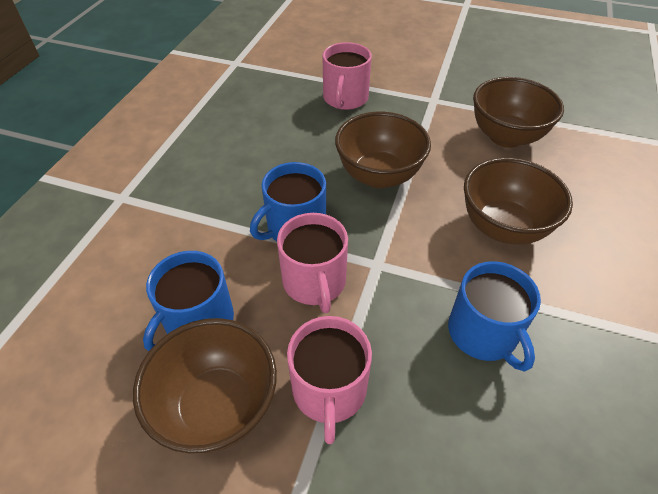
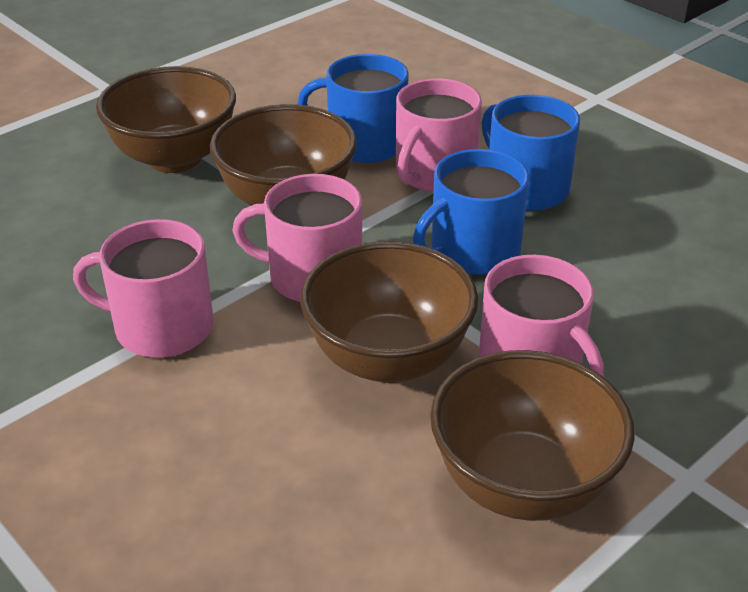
pink mug: [277,213,348,313] [287,316,372,444] [322,42,372,110] = 3 -> [73,219,214,358] [232,174,362,302] [396,78,482,192] [479,255,604,377] = 4

